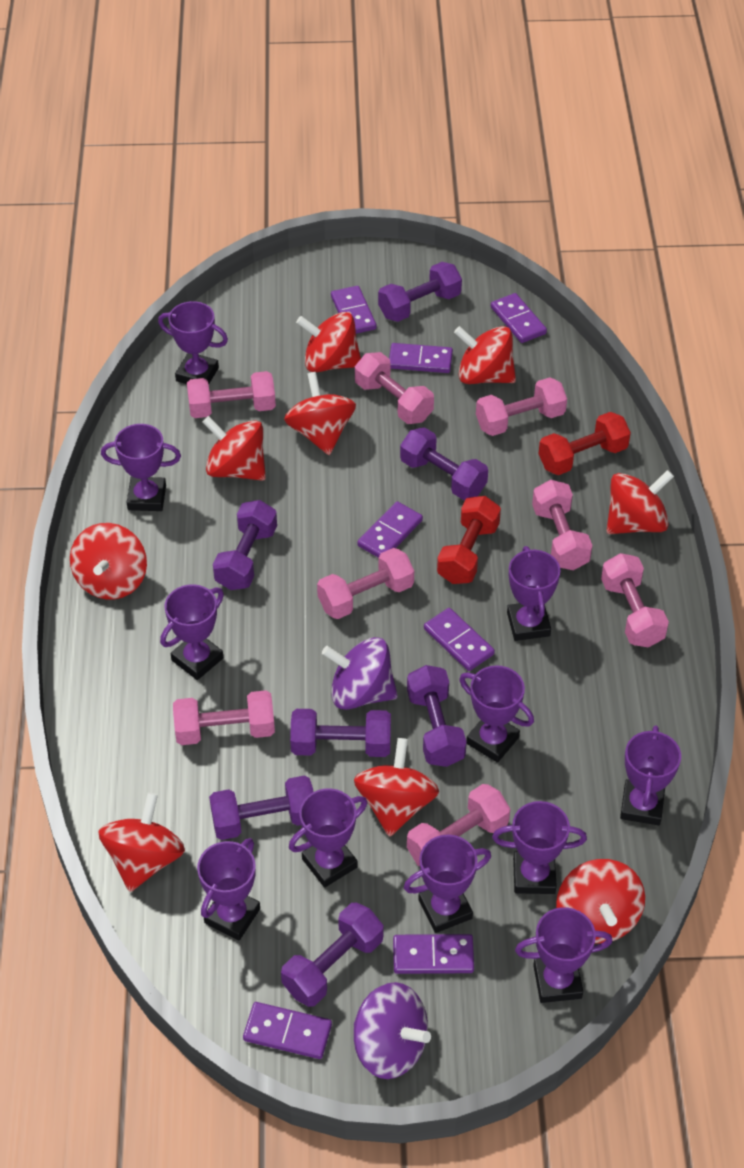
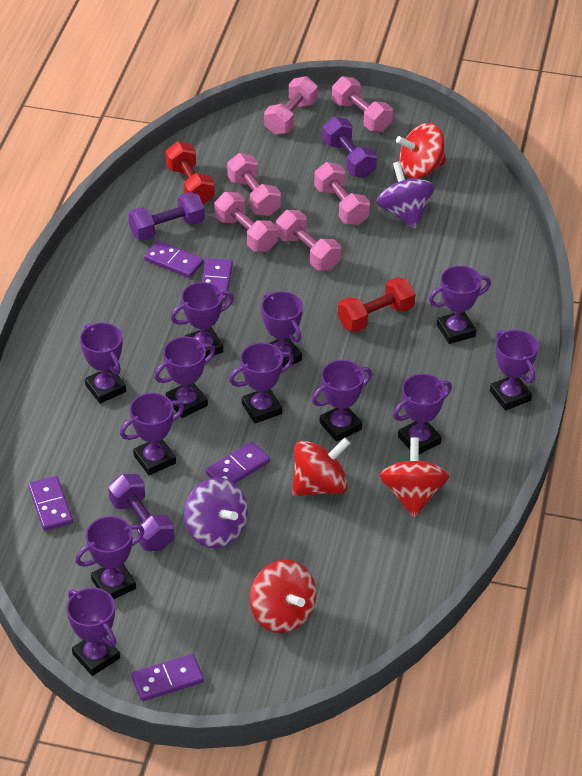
pink dumbbell: [173,690,275,745] [187,371,276,418] [317,548,414,619] [355,352,434,424] [407,784,510,867] [476,377,567,436] [532,480,593,570] [601,553,669,648] = 8 -> [214,192,278,252] [227,153,281,216] [264,76,318,135] [276,210,341,270] [314,162,370,225] [332,76,393,132] = 6
purple domino: [243,1002,332,1059] [331,286,376,334] [357,501,423,558] [389,343,453,373] [393,934,474,974] [424,608,495,671] [491,293,547,343] = 7 -> [28,476,73,531] [132,654,204,701] [144,241,203,278] [201,258,233,301] [206,441,270,483] = 5
purple dumbbell: [209,776,314,840] [213,500,277,590] [281,903,384,1007] [290,709,391,757] [378,262,462,322] [400,427,488,500] [407,665,467,767] = 7 -> [108,474,175,551] [128,192,205,241] [322,117,377,178] = 3
purple trophy: [101,424,181,511] [158,301,228,384] [160,584,224,680] [197,838,260,940] [289,788,367,888] [404,835,491,933] [459,665,534,763] [492,801,587,894] [507,546,560,641] [515,907,613,1003] [620,725,681,825] = 11 -> [67,588,120,676] [75,516,145,599] [80,323,126,404] [120,393,184,475] [154,337,215,418] [171,282,234,358] [229,342,294,423] [261,291,303,367] [312,360,372,442] [393,374,452,454] [429,266,491,344] [490,330,538,410] = 12
red spinning top: [70,523,147,600] [99,792,185,892] [203,416,266,481] [284,372,356,455] [296,312,361,372] [354,738,439,837] [454,326,516,384] [556,859,645,943] [606,470,674,534] = 9 -> [250,560,316,633] [292,438,350,496] [379,438,449,517] [396,123,446,179] = 4

